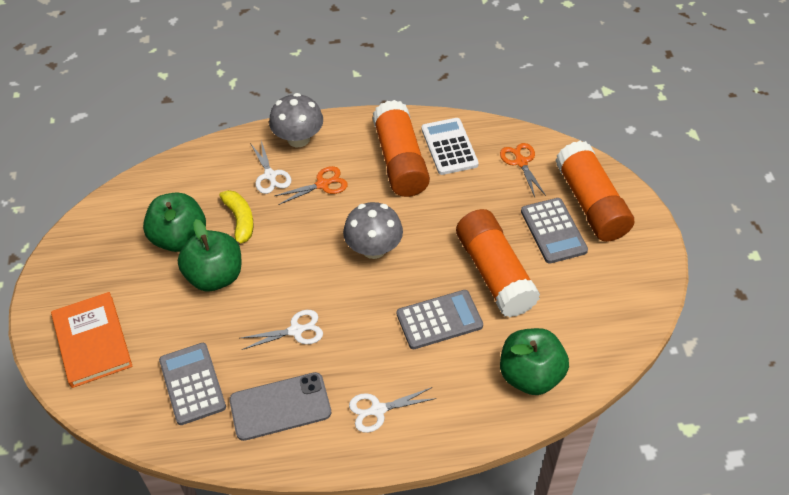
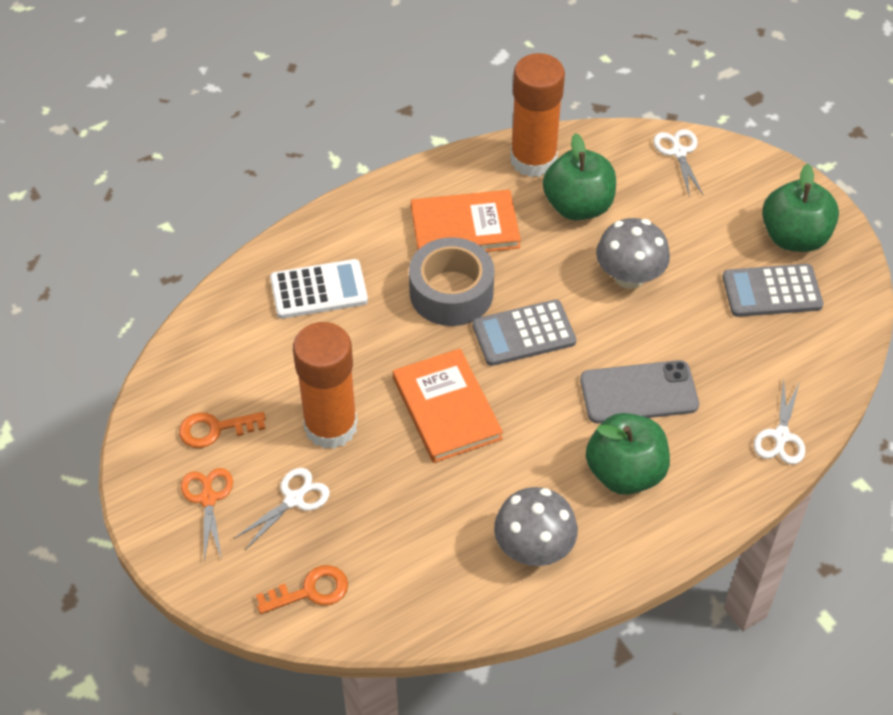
grey calculator: [159,343,226,425] [397,290,483,349] [521,198,588,264] = 3 -> [472,300,576,366] [723,264,823,317] = 2
grey tape: none = 0 -> [409,237,494,326] = 1
orange book: [51,292,133,388] = 1 -> [393,349,503,463] [411,190,521,252] = 2
orange glue stick: [372,100,430,197] [456,209,540,317] [555,141,635,242] = 3 -> [293,322,357,449] [510,53,565,177] = 2
orange key: none = 0 -> [179,412,266,448] [256,565,348,614] = 2
orange scissors: [274,166,348,205] [500,143,546,197] = 2 -> [181,468,233,561] = 1
yellow banana: [219,190,254,244] = 1 -> none = 0

